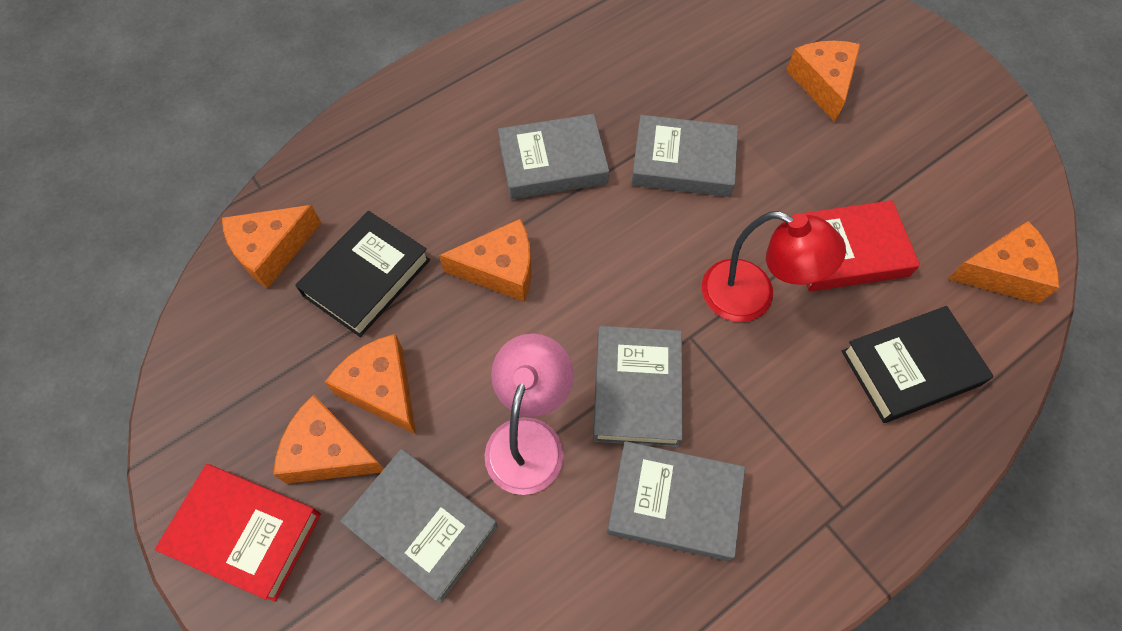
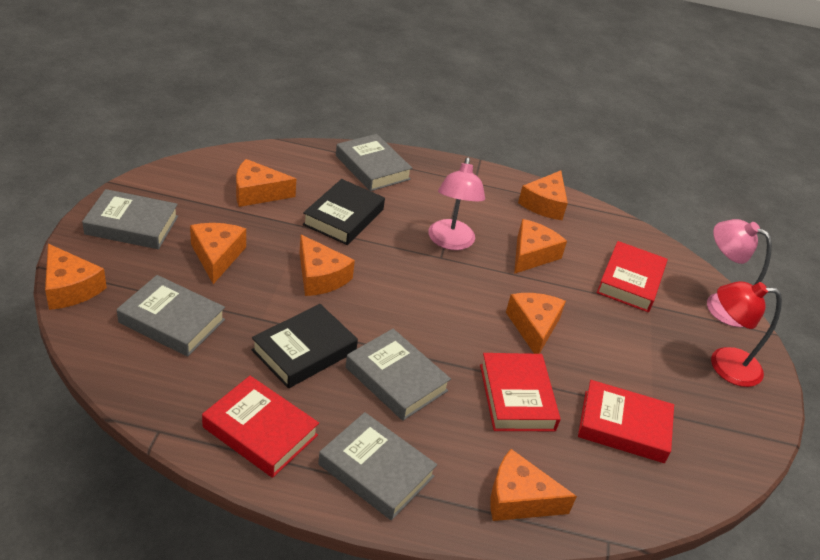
orange cheese: [222,205,321,289] [273,394,384,484] [325,334,416,435] [439,218,532,302] [786,41,861,122] [948,221,1059,304] = 6 -> [45,244,107,310] [190,223,246,284] [236,159,296,207] [300,235,355,296] [490,449,577,521] [506,293,566,354] [514,219,567,274] [518,170,568,220] = 8
pink lamp: [485,334,574,495] = 1 -> [428,157,485,250] [707,219,772,327] = 2
red book: [155,464,321,602] [793,200,920,292] = 2 -> [202,376,319,478] [480,353,561,431] [578,380,674,463] [597,241,668,312] = 4

